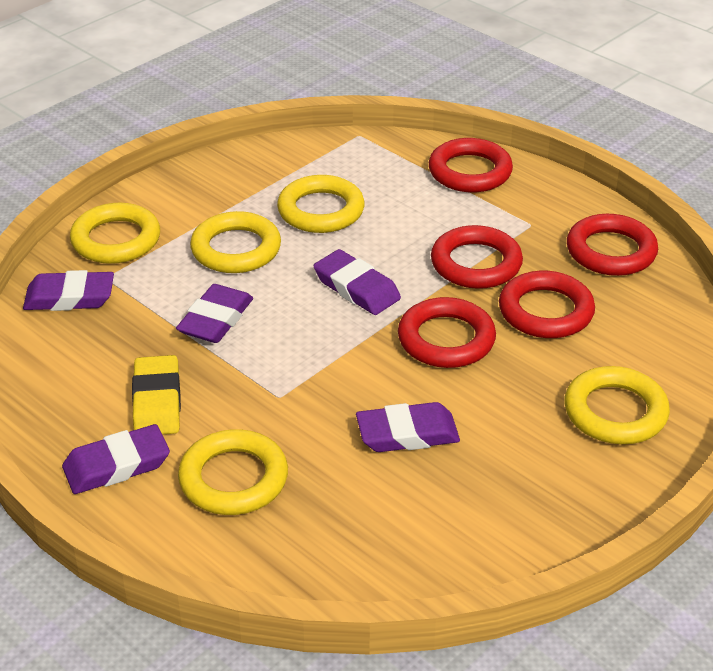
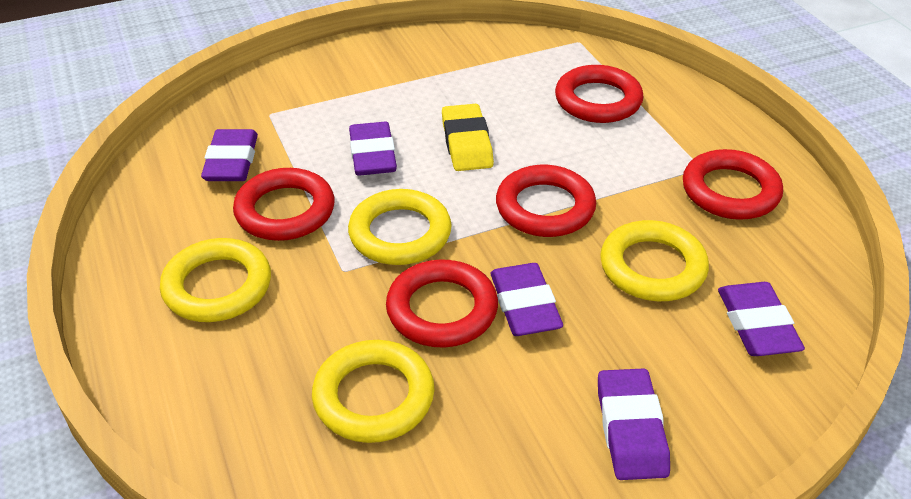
yellow ring: [70,203,160,264] [178,429,288,515] [190,211,281,273] [277,175,365,233] [564,366,670,444] = 5 -> [160,238,271,322] [312,340,434,443] [348,189,452,265] [600,220,709,301] = 4

